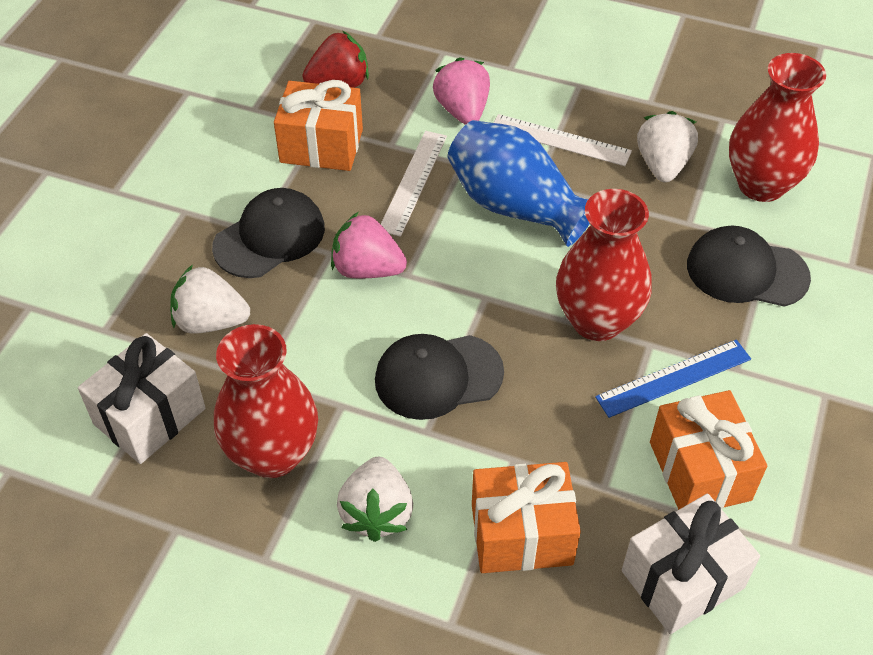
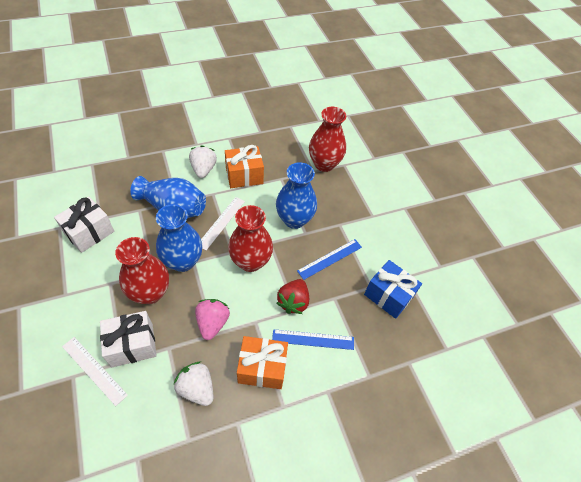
black cap: [212,188,325,278] [375,334,504,420] [687,226,811,307] = 3 -> none = 0
blue gift: none = 0 -> [364,260,422,319] = 1
blue ruler: [595,340,751,418] = 1 -> [272,329,354,350] [297,239,362,280] = 2
blue vase: [447,120,590,247] = 1 -> [130,176,206,218] [156,204,202,272] [276,162,317,229] = 3
orange gift: [274,80,363,171] [472,462,581,573] [650,390,767,510] = 3 -> [225,145,264,188] [237,336,288,389] = 2
pink strawberry: [331,212,407,278] [433,57,490,125] = 2 -> [195,299,230,340] = 1
white strawberry: [170,265,250,334] [337,457,413,542] [637,111,698,182] = 3 -> [174,362,214,406] [189,145,217,178] = 2

